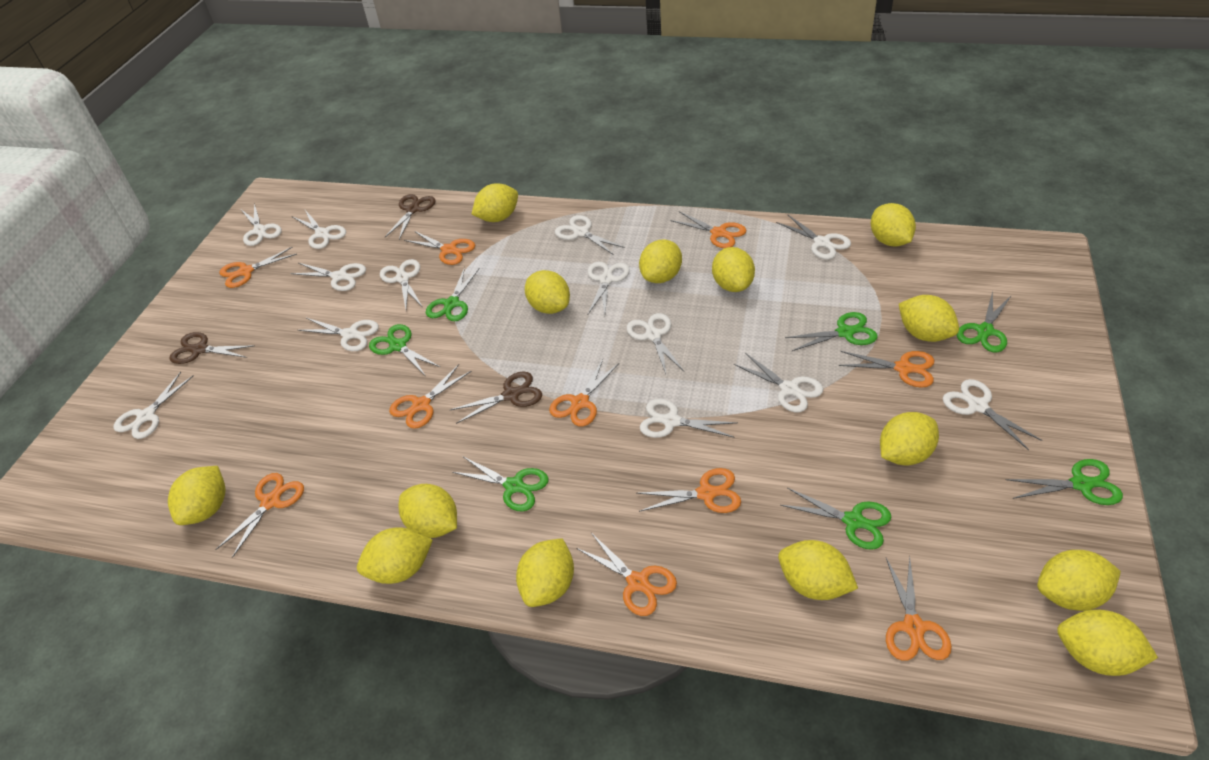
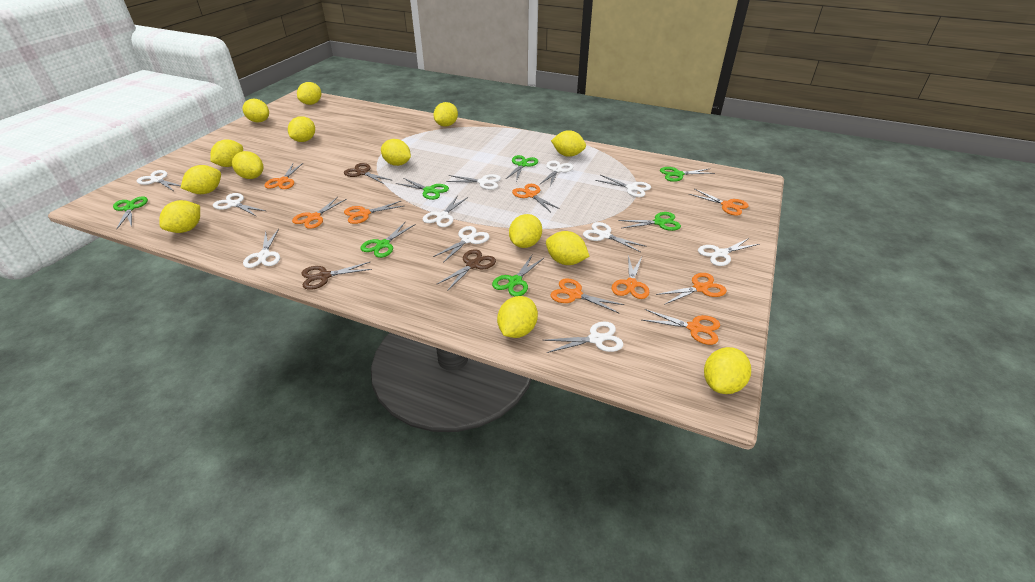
orange scissors: [215,473,304,558] [219,247,297,288] [389,364,471,429] [404,231,475,265] [549,359,619,426] [576,533,677,616] [636,468,741,513] [670,211,746,248] [838,351,934,388] [886,556,952,661] = 10 -> [264,163,303,189] [292,197,347,229] [344,201,404,224] [512,184,560,212] [551,278,624,313] [612,255,649,299] [642,309,720,345] [656,273,727,305] [689,189,749,215] = 9
white scissors: [113,372,194,439] [241,203,282,246] [290,263,366,291] [293,210,346,249] [298,318,379,351] [380,259,422,309] [555,215,625,255] [588,262,630,315] [627,313,684,374] [640,399,737,438] [733,353,823,412] [776,214,851,259] [943,379,1042,450] = 13 -> [137,170,181,191] [213,193,266,217] [243,229,280,268] [423,195,468,227] [433,226,490,263] [446,174,501,190] [539,160,573,187] [543,322,624,353] [583,222,647,252] [595,175,651,197] [698,238,759,266] = 11

